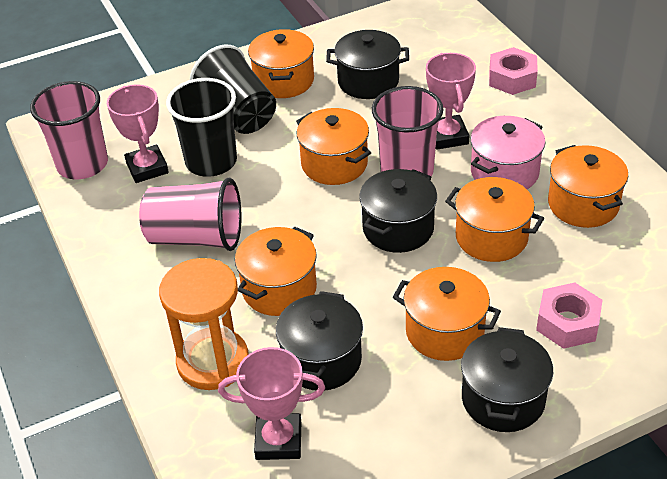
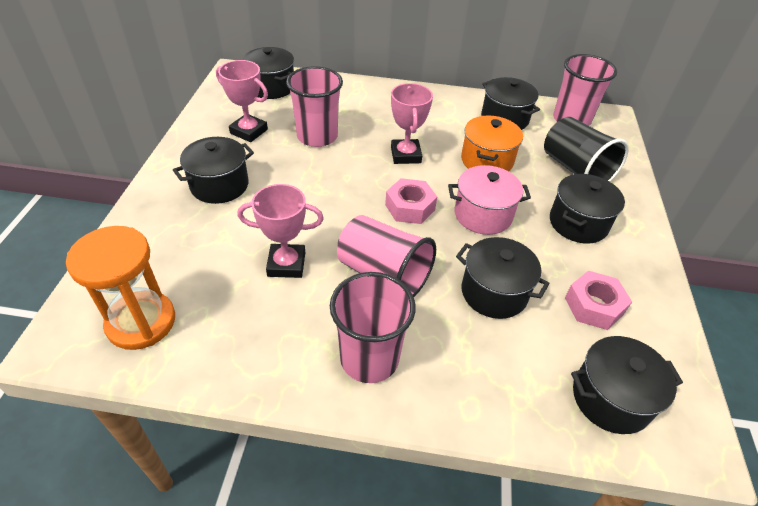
black cup: [166,78,237,177] [190,45,276,134] = 2 -> [544,117,628,182] = 1
black pot: [276,291,363,390] [326,30,409,99] [359,169,437,253] [461,327,553,432] = 4 -> [173,137,254,204] [243,47,294,99] [456,237,550,319] [481,77,540,130] [550,174,625,244] [571,336,683,434] = 6
orange pot: [235,227,317,316] [248,29,314,98] [296,108,371,185] [393,267,501,361] [445,177,544,262] [548,145,628,228] = 6 -> [461,116,523,171] = 1
pink cup: [30,81,108,179] [139,178,241,251] [372,86,444,176] = 3 -> [286,66,343,147] [330,272,416,383] [337,215,436,297] [553,54,617,126] = 4

